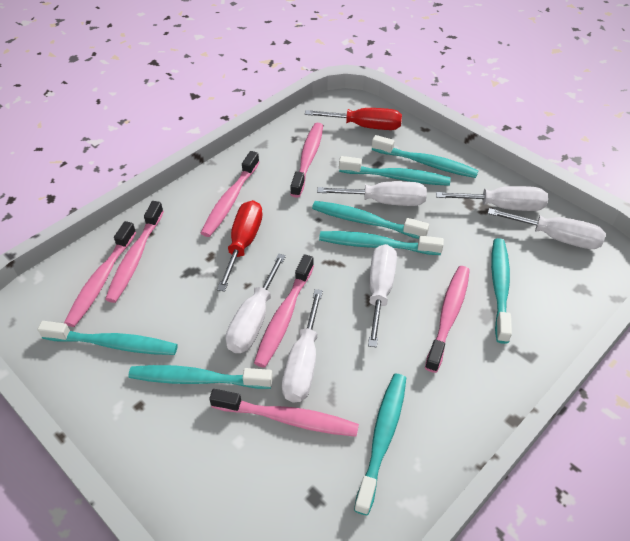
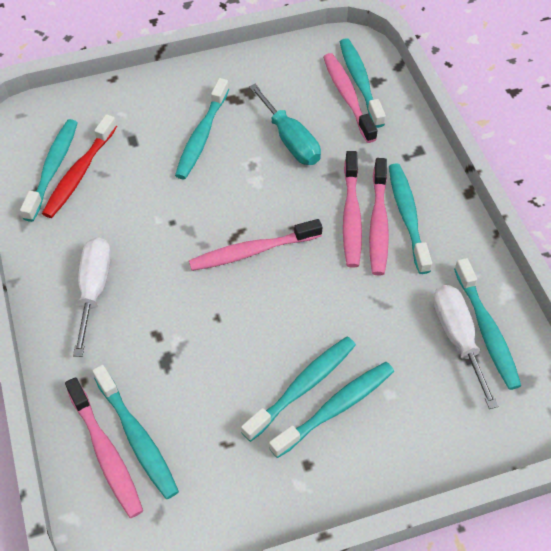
pink toothbrush: [64,221,136,327] [105,201,164,303] [201,151,259,237] [209,389,359,437] [254,254,314,368] [290,123,323,198] [425,266,470,373] = 7 -> [65,377,143,518] [189,219,322,271] [323,53,377,143] [343,151,362,268] [369,158,389,276] = 5
red screwdriver: [217,200,263,292] [305,108,402,130] = 2 -> none = 0
red toothbrush: none = 0 -> [42,114,117,218] = 1
turquoise screwdriver: none = 0 -> [249,84,321,165] = 1
white screwdriver: [225,253,286,353] [282,289,323,403] [317,181,427,206] [368,244,397,348] [436,186,548,211] [488,208,606,249] = 6 -> [73,237,111,357] [433,285,498,409] = 2

